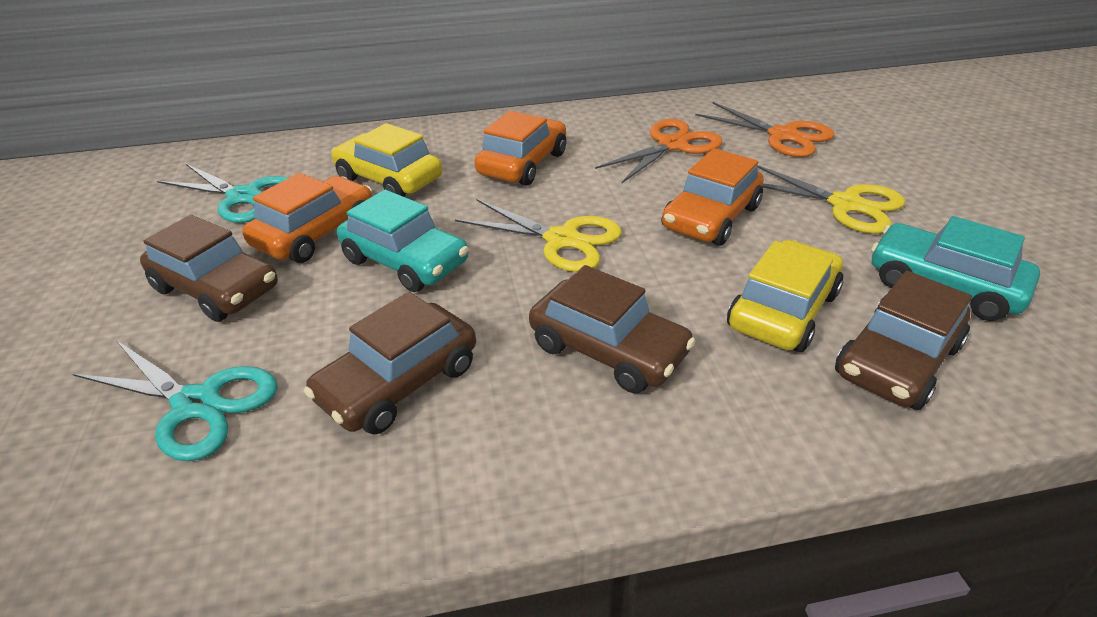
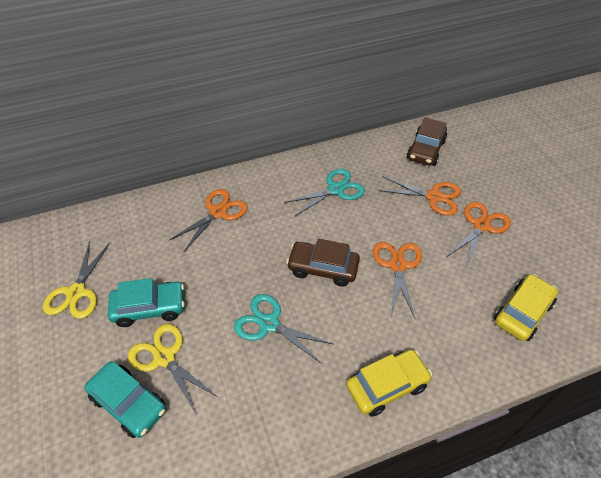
brown car: [140,215,278,322] [304,292,476,435] [529,265,696,393] [835,271,972,410] = 4 -> [286,239,360,287] [407,117,447,166] = 2
orange car: [242,173,372,263] [474,111,566,186] [662,148,764,246] = 3 -> none = 0
orange scissors: [595,119,722,183] [695,102,835,157] = 2 -> [168,189,248,251] [373,242,422,318] [378,176,461,216] [448,202,511,266] = 4

